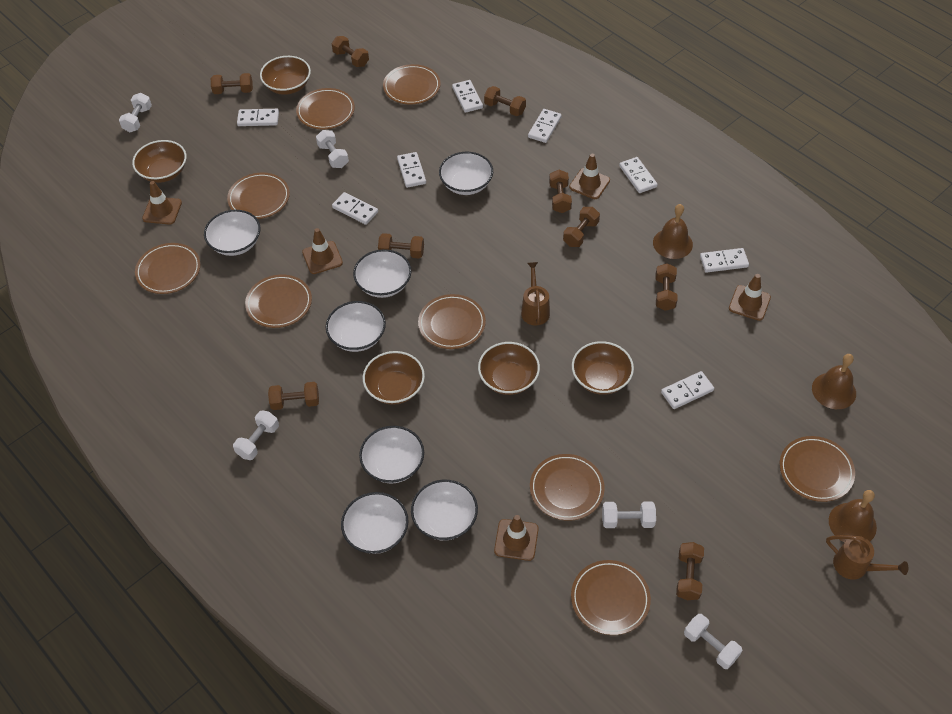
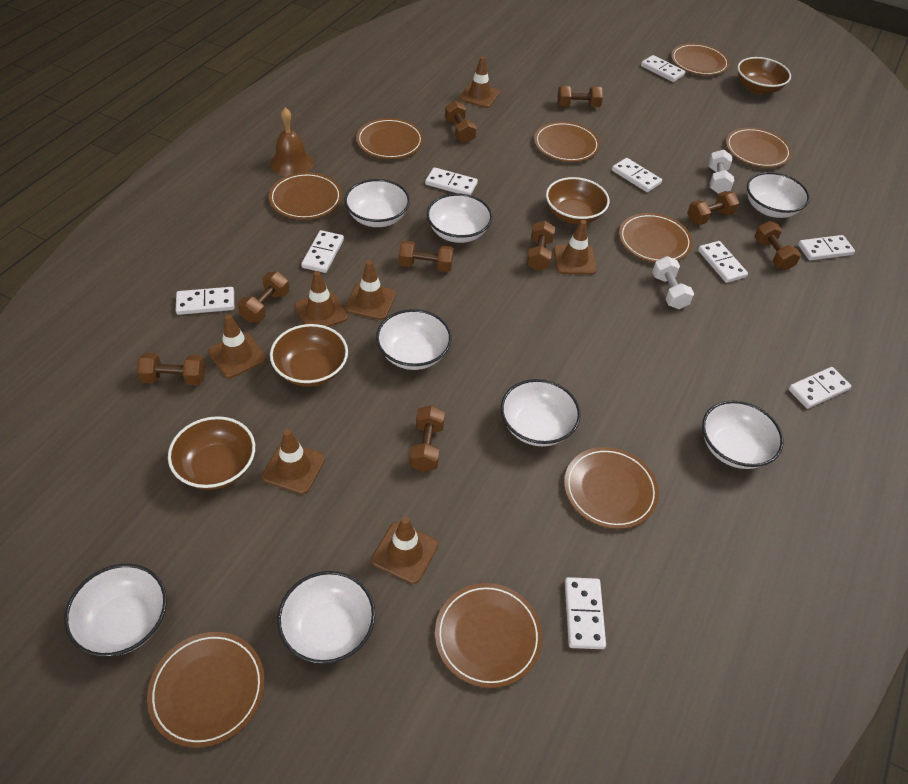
brown bell: [653,204,693,259] [812,354,856,409] [829,490,877,542] = 3 -> [270,108,314,176] = 1
brown bowl: [132,140,186,183] [260,56,311,95] [363,351,425,405] [478,342,540,395] [572,341,634,395] = 5 -> [168,416,255,490] [270,324,348,387] [546,177,610,224] [737,57,791,94] = 4
brown traffic cone: [142,181,182,225] [302,228,343,274] [494,515,539,561] [569,154,610,199] [729,274,771,321] = 5 -> [208,315,266,378] [262,429,325,494] [294,271,348,327] [345,261,396,320] [371,517,438,584] [459,57,500,108] [554,220,597,275] = 7
brown watering can: [521,262,550,325] [826,535,908,580] = 2 -> none = 0
white bowl: [204,210,260,256] [326,301,386,352] [341,492,408,554] [353,249,411,298] [359,426,424,483] [411,480,478,541] [439,152,493,195] = 7 -> [64,564,167,657] [277,571,375,664] [344,179,410,227] [376,309,452,370] [427,193,493,243] [501,379,581,446] [702,400,783,469] [747,172,810,218] = 8
white domino: [237,109,279,126] [332,192,378,225] [397,152,426,188] [452,80,483,113] [528,109,562,143] [619,157,658,193] [661,371,714,409] [700,248,749,273] = 8 -> [176,287,234,315] [301,230,344,273] [425,167,478,195] [565,577,606,649] [612,158,662,192] [641,55,685,82] [698,241,748,283] [788,367,851,409] [798,235,855,260] = 9
white dumbbell: [119,93,152,132] [233,410,279,460] [316,130,349,168] [602,501,656,528] [684,614,743,669] = 5 -> [652,256,694,309] [708,149,734,194] = 2

